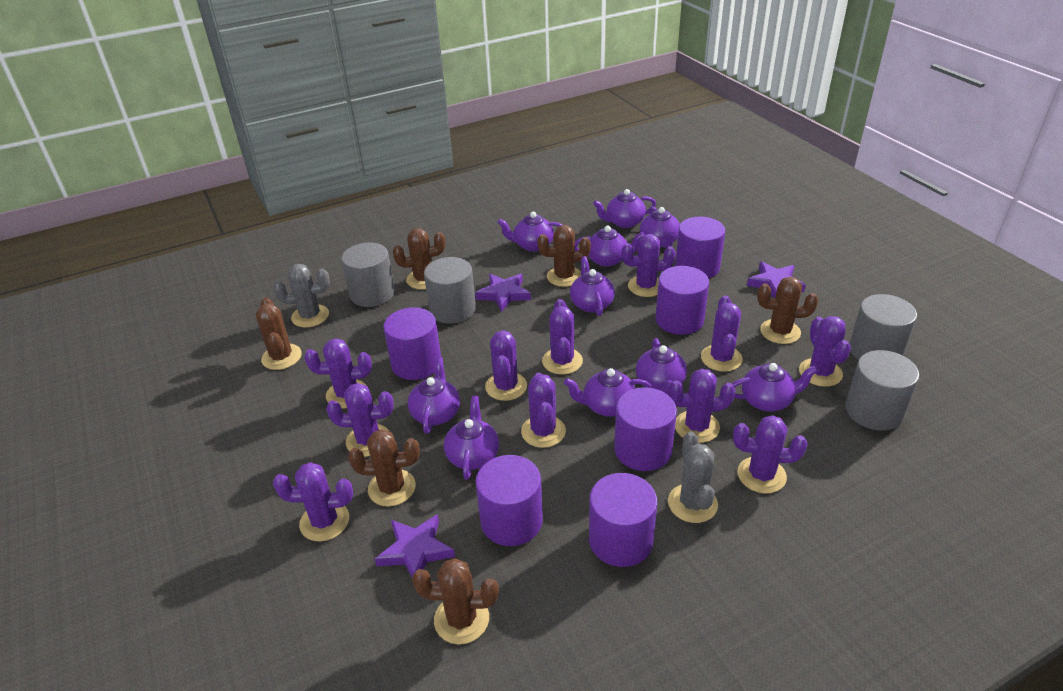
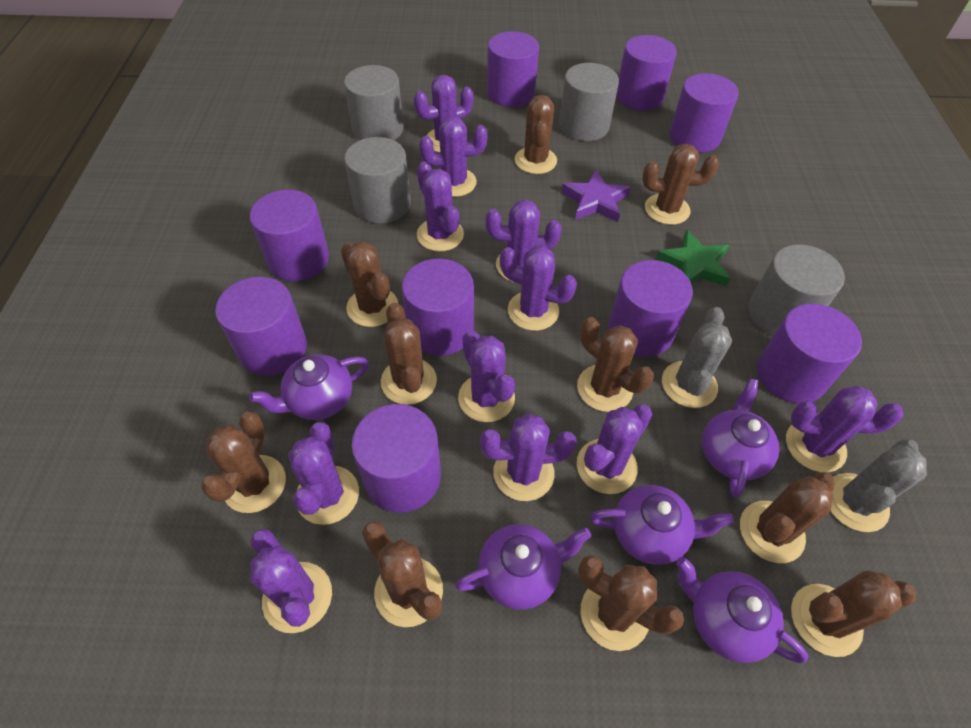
brown cactus: [256,298,302,370] [348,429,420,507] [393,228,445,289] [412,558,499,644] [537,225,591,287] [757,277,818,344] = 6 -> [201,412,286,513] [341,242,398,327] [362,521,443,627] [381,303,437,405] [515,95,557,174] [577,317,654,412] [578,555,684,651] [643,144,719,225] [740,472,835,563] [791,571,916,657] = 10
green star: none = 0 -> [656,230,731,287] = 1
purple cylinder: [383,307,441,380] [475,455,543,546] [589,473,657,567] [614,387,677,471] [655,266,709,335] [675,217,725,279] = 6 -> [215,277,307,376] [250,190,329,281] [352,404,441,513] [402,259,474,356] [487,31,539,107] [608,260,693,357] [616,35,676,110] [670,73,739,153] [757,304,862,403] = 9
purple star: [375,514,455,577] [475,274,531,312] [747,262,806,298] = 3 -> [562,170,631,222] = 1
purple teapot: [408,357,460,434] [444,396,499,480] [497,212,562,252] [564,368,652,417] [570,256,615,316] [575,226,644,267] [593,189,656,228] [636,338,687,395] [640,207,680,248] [732,363,818,411] = 10 -> [249,354,369,420] [455,524,591,610] [590,485,734,565] [676,557,808,663] [702,378,779,498] = 5

